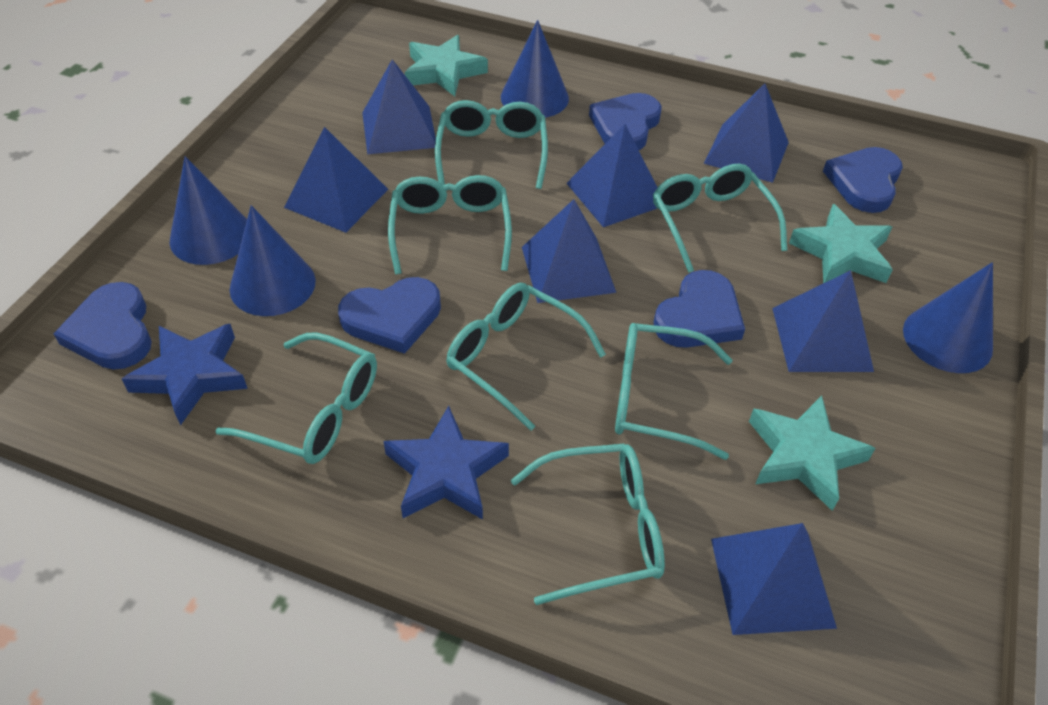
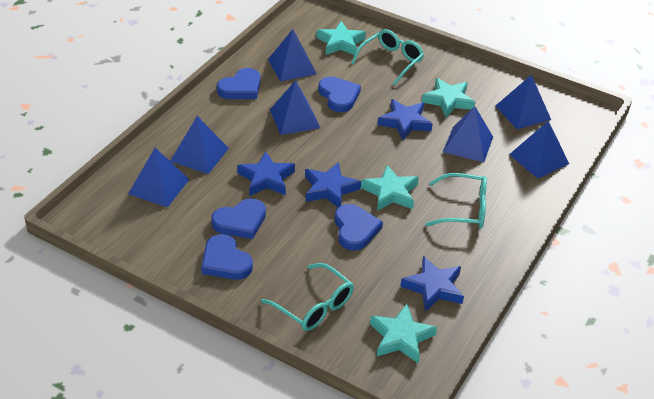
blue cone: [170,156,247,265] [230,205,316,316] [501,20,569,118] [903,262,993,373] = 4 -> none = 0
blue star: [122,324,248,425] [383,406,509,520] = 2 -> [237,151,295,196] [305,162,361,207] [378,99,433,140] [400,256,464,312] = 4
turquoise glasses: [215,332,377,464] [388,175,512,274] [435,100,548,189] [447,283,606,431] [511,444,665,605] [615,323,732,460] [653,164,787,273] = 7 -> [261,263,354,331] [352,29,424,85] [425,173,487,228] = 3
turquoise star: [405,35,488,96] [749,396,875,511] [789,204,893,283] = 3 -> [316,21,366,55] [361,165,419,211] [370,304,437,364] [422,78,475,117] = 4

